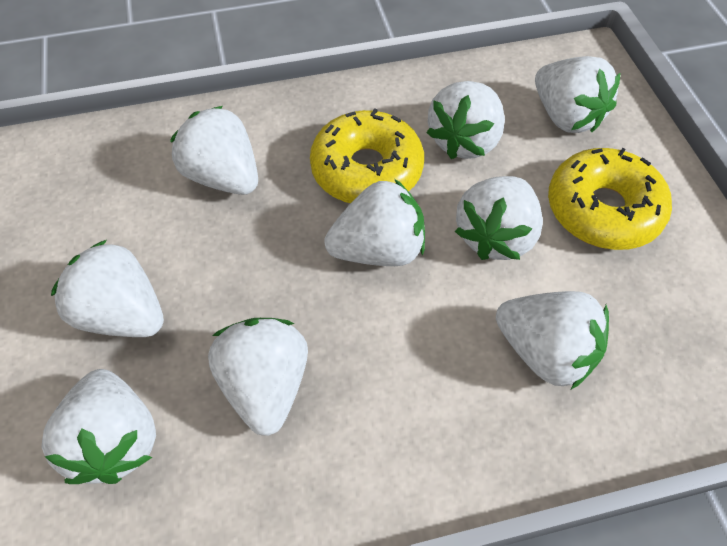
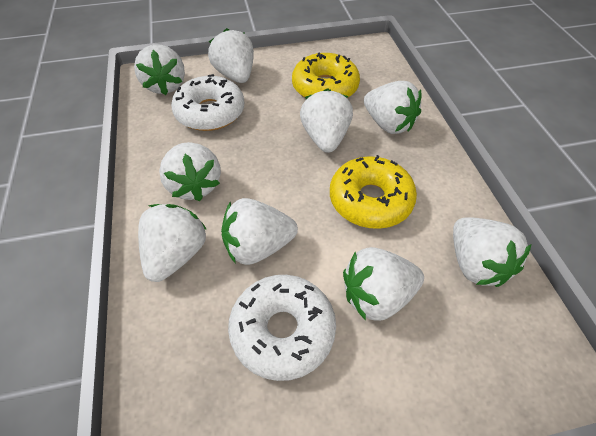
white donut: none = 0 -> [171,74,244,131] [228,275,336,381] = 2

